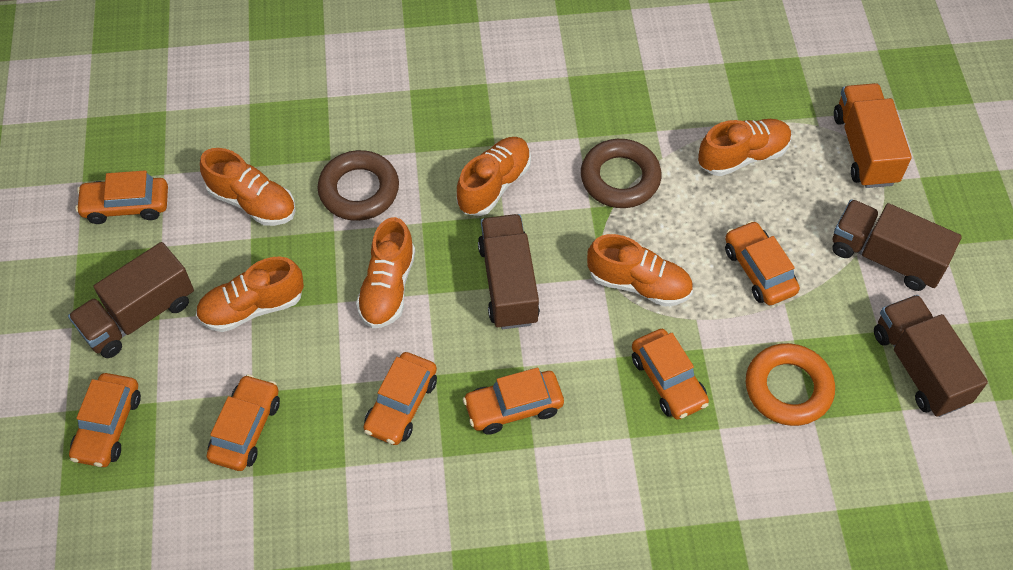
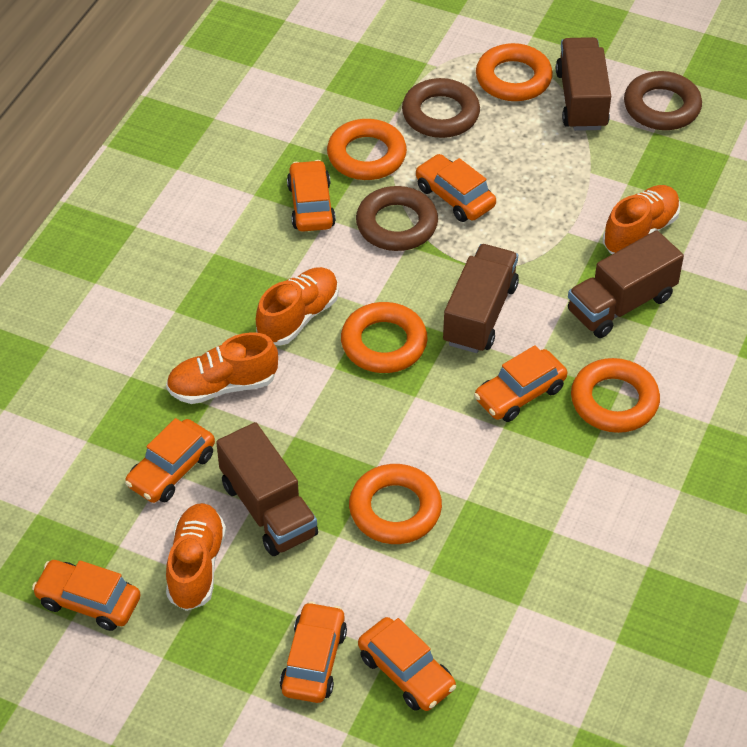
brown ring: [317,150,399,221] [581,139,662,208] = 2 -> [356,186,438,251] [402,78,480,138] [624,71,702,130] = 3
orange ring: [746,343,835,426] = 1 -> [327,119,407,180] [341,302,427,373] [349,464,442,544] [476,43,553,101] [571,358,660,433] = 5
orange shoe: [196,256,304,332] [200,148,295,226] [356,217,415,329] [456,137,531,216] [587,234,693,307] [698,119,792,176] = 6 -> [166,332,278,404] [166,503,226,611] [256,267,339,346] [603,185,680,254] = 4
orange truck: [834,83,912,188] = 1 -> none = 0

